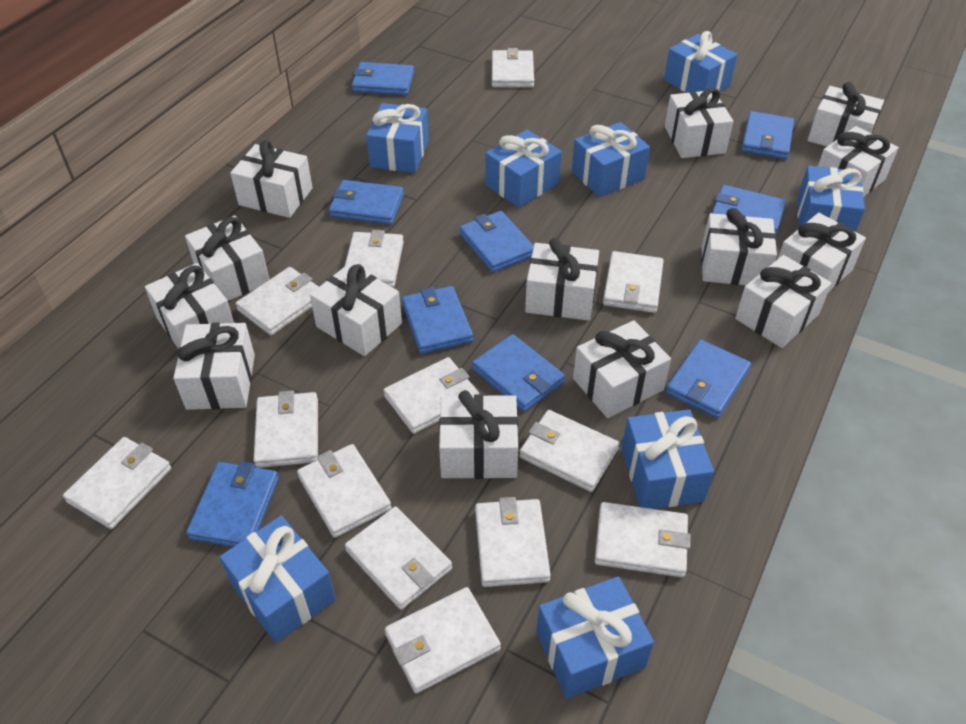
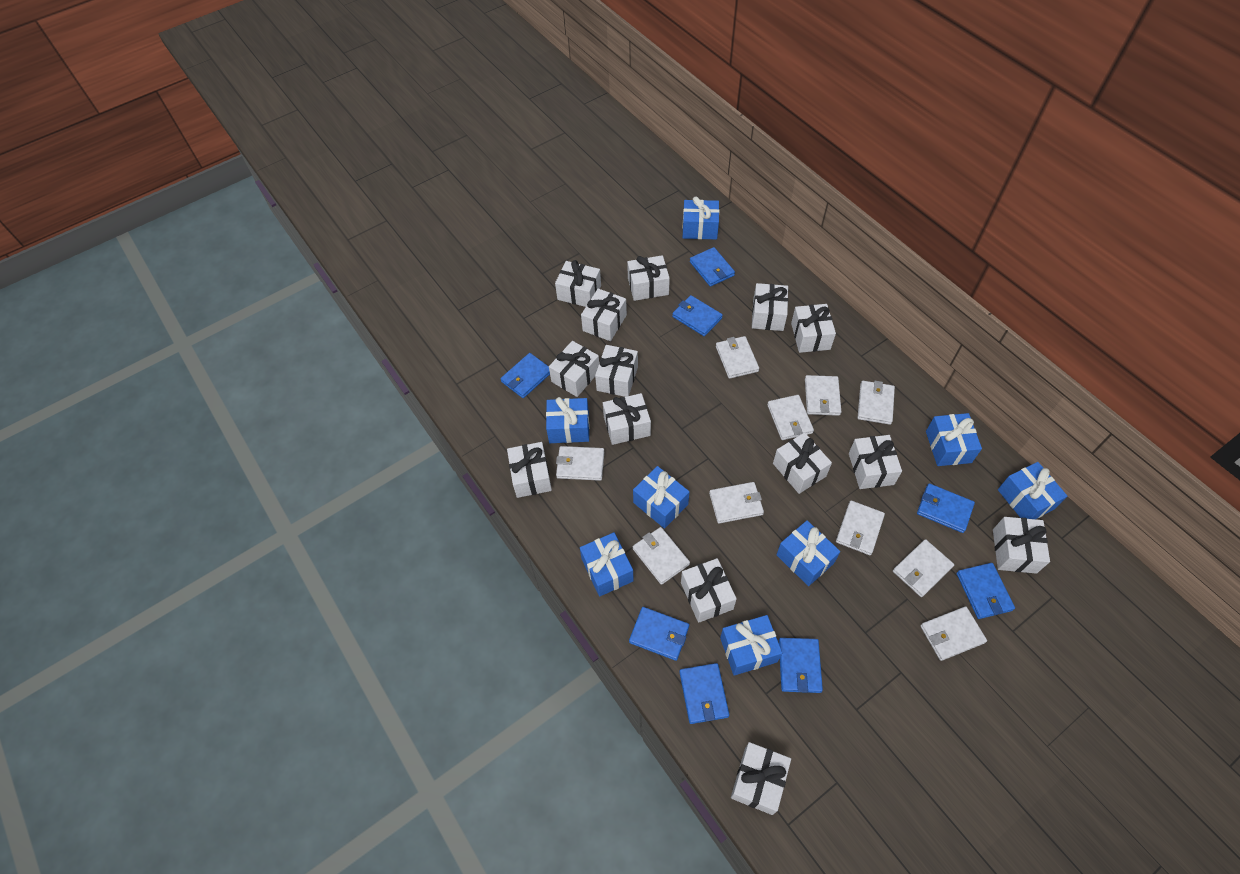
blue wallet: [186,462,279,547] [329,180,404,225] [352,62,414,95] [402,286,473,354] [459,211,534,272] [472,334,565,412] [666,340,751,418] [712,185,786,234] [741,111,794,159] = 9 -> [500,353,550,398] [629,607,689,661] [672,295,723,336] [679,663,729,724] [690,247,735,287] [779,638,823,693] [917,483,975,533] [956,563,1015,619] = 8
white wallet: [63,437,171,529] [236,267,319,335] [253,391,318,468] [297,444,392,538] [344,230,404,288] [345,507,452,610] [383,357,479,434] [385,587,501,693] [475,497,551,587] [492,48,534,88] [519,410,620,492] [595,502,691,577] [603,251,664,313] = 13 -> [556,446,604,481] [633,527,690,585] [709,482,764,524] [716,336,759,379] [767,395,814,440] [805,375,841,416] [836,501,885,555] [857,381,895,425] [893,539,954,597] [921,606,987,661] = 10

